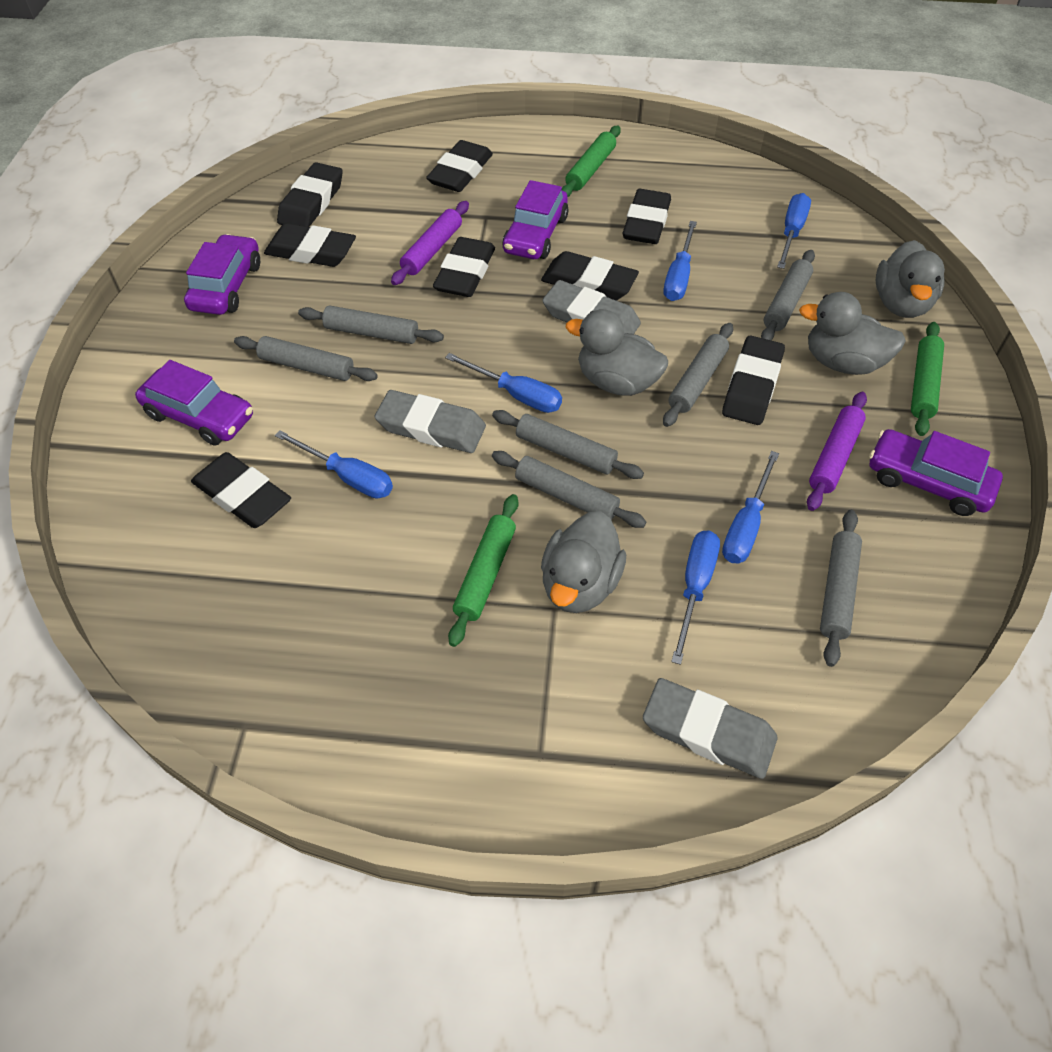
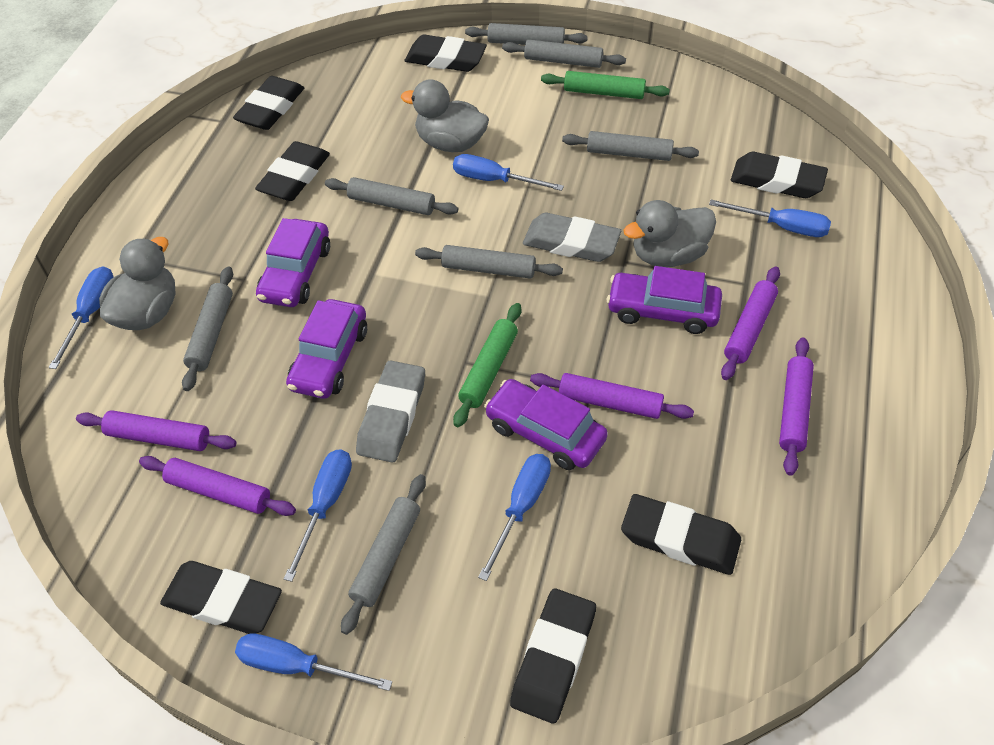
black eraser: [191,452,291,528] [264,223,356,267] [277,162,343,227] [426,140,493,192] [433,237,495,297] [541,251,639,301] [623,189,671,244] [722,336,785,425] = 8 -> [160,561,282,634] [233,76,304,130] [255,141,330,201] [405,35,487,72] [510,588,596,724] [621,494,741,575] [731,152,828,198] = 7
green rolling pin: [448,494,519,647] [561,126,621,197] [911,322,944,436] = 3 -> [453,303,521,427] [541,71,670,99] = 2
grey duck: [541,511,626,613] [565,309,668,396] [799,292,906,375] [876,240,945,318] = 4 -> [99,237,175,330] [401,79,489,152] [623,200,716,267] = 3
grey eraser: [375,390,486,453] [542,280,641,334] [643,678,777,779] = 3 -> [356,360,425,463] [523,213,621,262] = 2
purple rolling pin: [391,201,469,285] [807,392,867,511] = 2 -> [76,410,236,451] [139,456,296,516] [530,373,694,419] [721,266,780,380] [779,337,814,476] = 5

